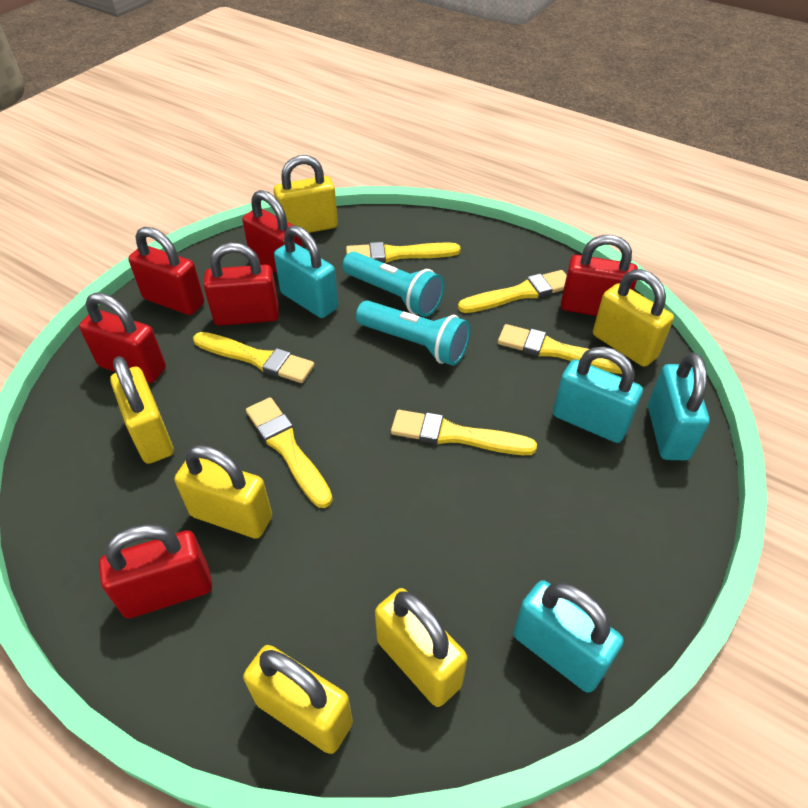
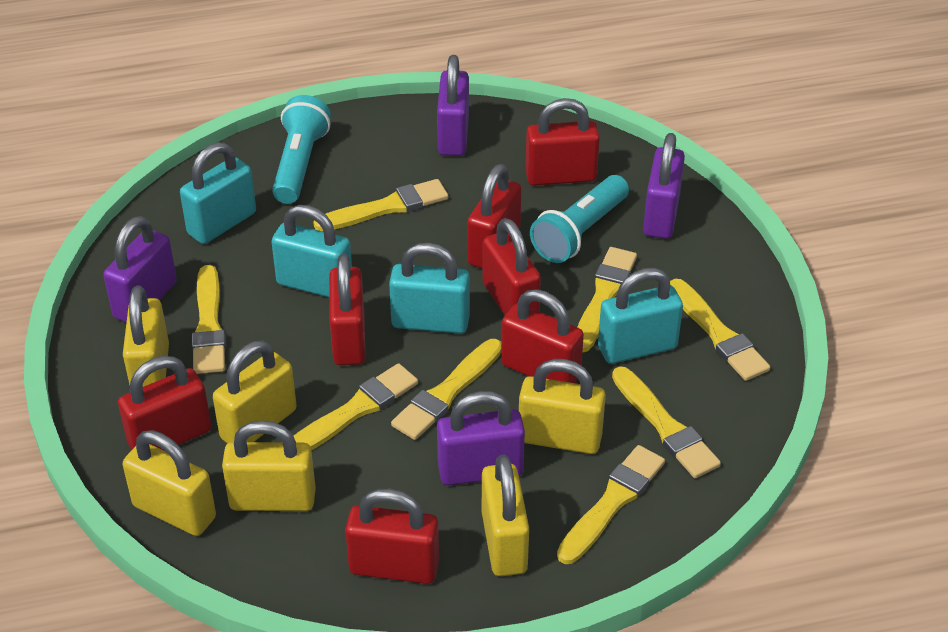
purple padlock: none = 0 -> [103,216,177,323] [437,55,469,156] [437,391,525,485] [643,133,685,239] = 4
red padlock: [79,293,166,383] [99,524,212,618] [128,227,204,315] [203,242,279,326] [242,190,303,273] [561,235,638,316] = 6 -> [118,356,212,450] [329,254,366,365] [345,489,439,584] [467,164,522,269] [483,218,541,315] [501,289,584,383] [525,98,600,186] = 7
yellow brush: [193,332,315,383] [246,397,333,508] [346,242,461,263] [391,410,537,455] [458,270,567,313] [498,324,622,374] = 6 -> [192,265,226,374] [294,363,418,450] [313,179,448,231] [391,339,501,440] [557,445,665,564] [577,247,637,353] [612,366,721,478] [670,279,770,381] = 8

